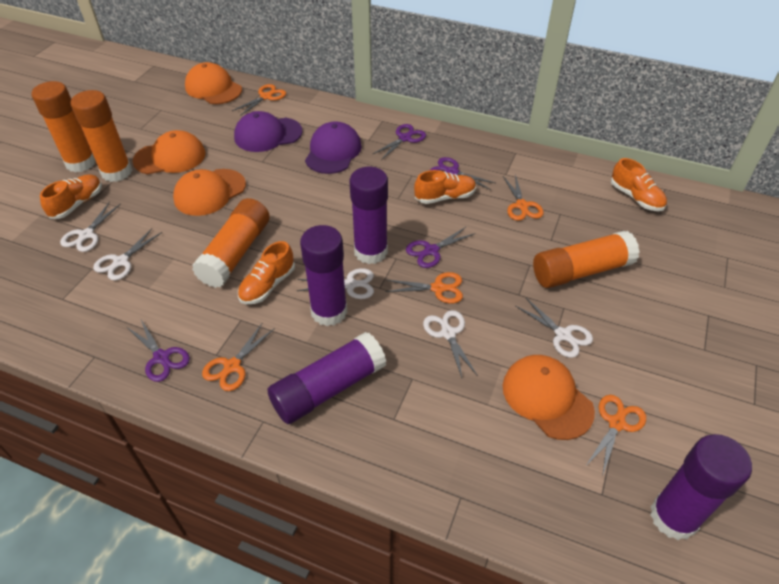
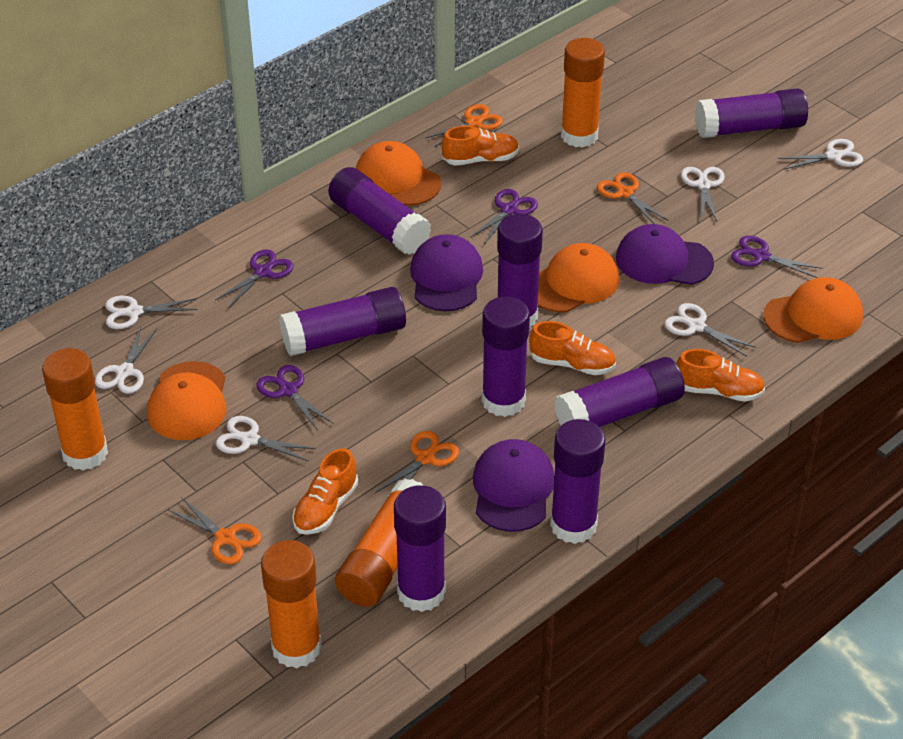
orange scissors: [202,324,275,391] [232,84,286,116] [385,272,463,303] [503,174,544,221] [585,395,646,477] = 5 -> [168,497,262,564] [375,431,459,493] [426,104,503,147] [597,172,669,224] = 4
purple cap: [234,111,302,152] [305,121,362,174] = 2 -> [410,234,483,311] [473,439,554,532] [616,224,714,285] = 3
purple glue stick: [267,332,386,424] [300,225,347,326] [349,167,388,264] [650,434,752,540] = 4 -> [279,287,406,356] [328,167,431,255] [394,485,446,612] [482,296,530,417] [497,214,543,329] [550,419,606,544] [555,357,685,427] [695,88,808,138] = 8
white scissors: [60,201,121,252] [93,228,162,281] [297,268,374,299] [423,310,478,378] [516,297,593,358] = 5 -> [95,326,157,394] [105,296,197,329] [216,416,316,461] [664,303,756,357] [681,167,725,221] [778,139,863,170] = 6

